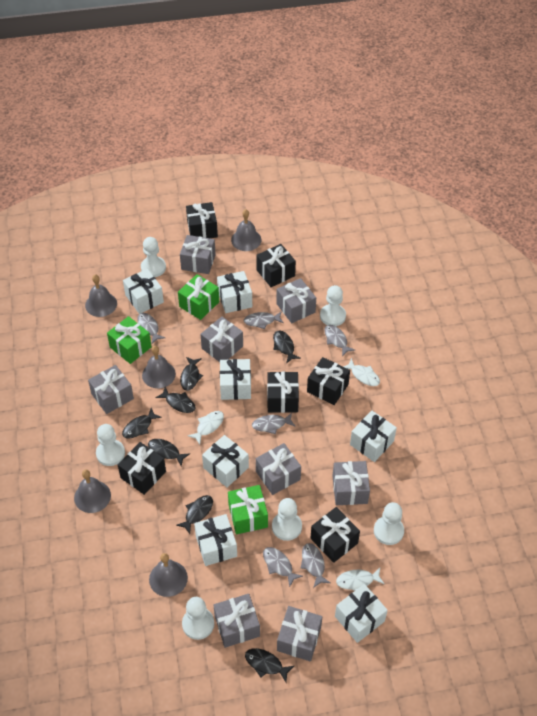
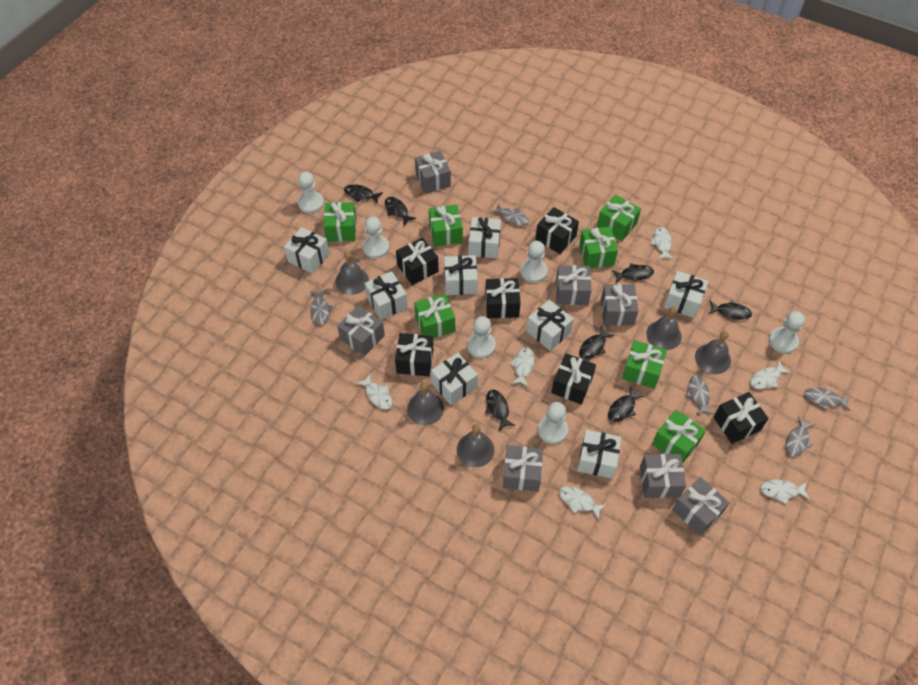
green gift: [107,316,152,364] [178,274,219,320] [228,485,268,534] = 3 -> [323,202,356,242] [414,294,455,338] [429,204,463,247] [579,227,618,268] [597,194,641,241] [622,340,667,389] [652,410,706,464] = 7
grey fish: [137,313,165,344] [244,311,284,329] [252,413,295,434] [263,547,303,588] [301,543,330,588] [324,325,355,356] = 6 -> [310,290,333,325] [491,203,529,226] [686,375,714,416] [786,416,815,457] [805,388,850,411] = 5
grey gift: [88,365,134,414] [180,235,216,274] [200,317,243,362] [214,594,260,648] [256,443,301,495] [276,278,316,323] [277,606,322,662] [332,461,370,505] = 8 -> [337,305,385,356] [415,151,451,194] [503,445,543,492] [556,265,592,305] [601,284,638,326] [640,454,686,498] [672,477,730,536] = 7
white fish: [187,411,224,444] [336,568,384,591] [343,358,380,386] = 3 -> [357,374,393,409] [510,347,534,386] [559,486,607,520] [650,227,674,260] [750,360,791,389] [760,480,810,504] = 6
white gift: [123,269,164,314] [194,514,237,566] [202,435,249,487] [217,271,252,313] [220,359,251,400] [335,584,388,643] [350,411,397,462] = 7 -> [284,227,330,274] [365,271,408,320] [431,353,478,405] [444,255,478,295] [468,217,501,259] [527,300,574,351] [577,430,621,479] [664,271,708,318] = 8

